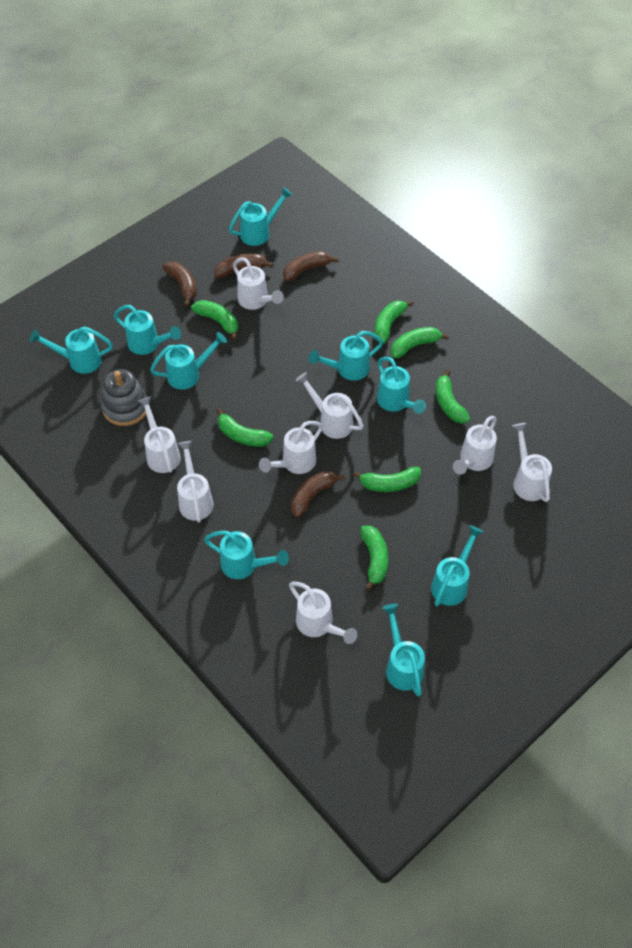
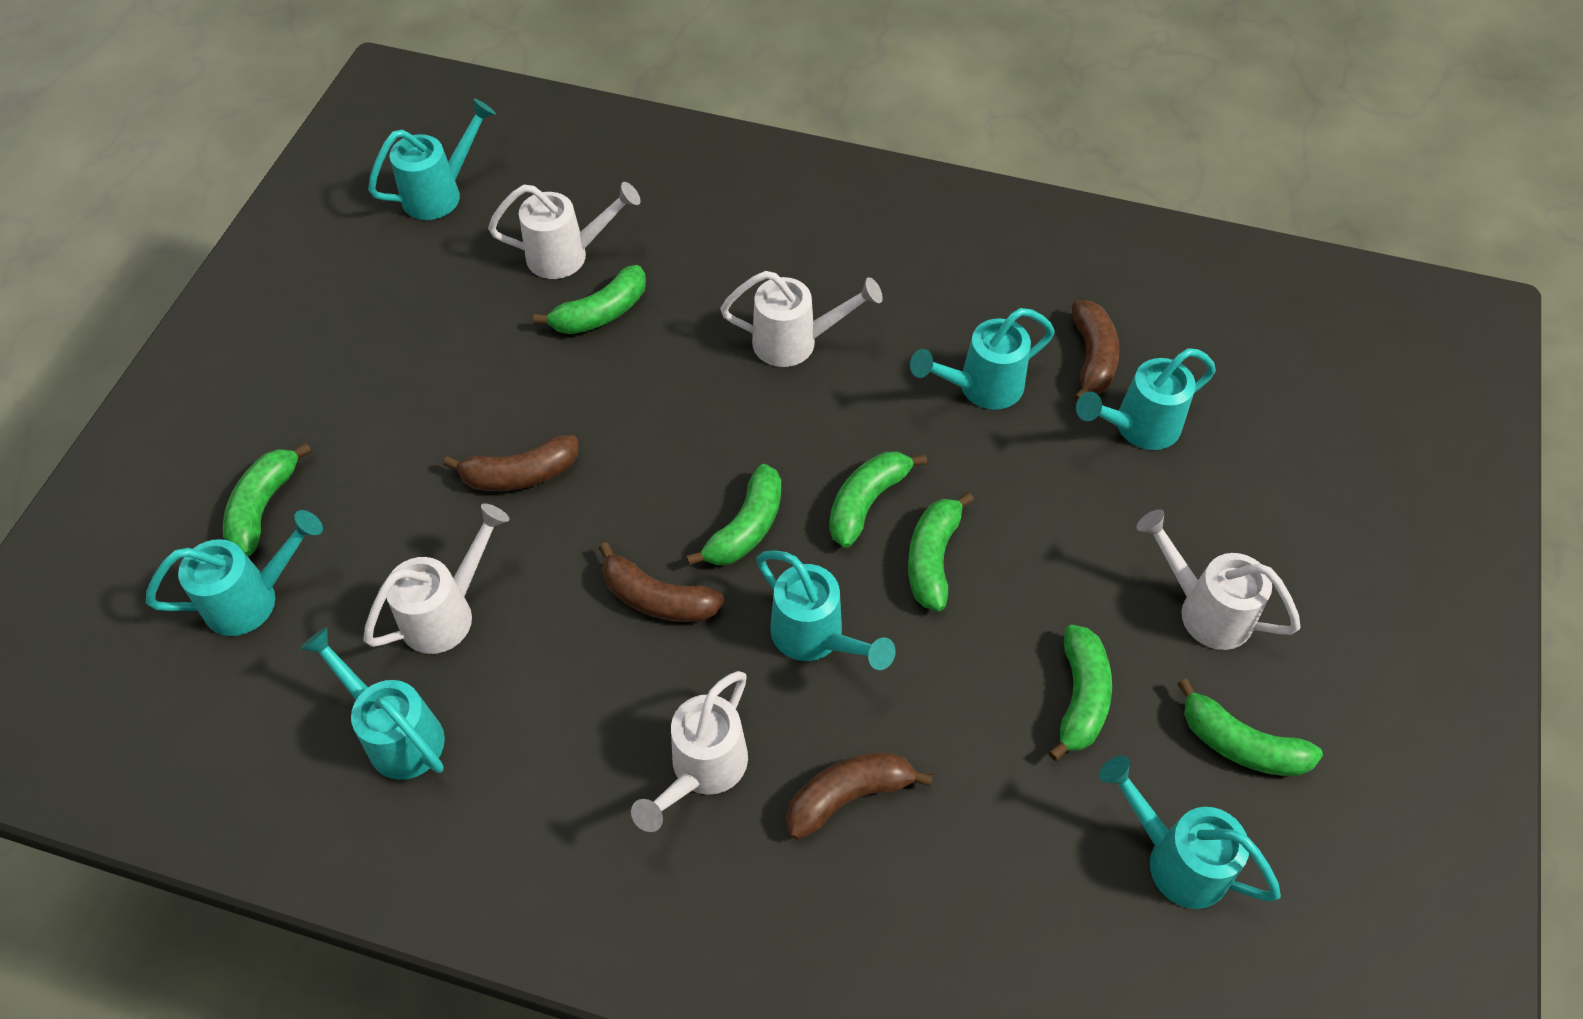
grey stacking toy: [101,369,147,426] = 1 -> none = 0
turquoise watering can: [30,327,113,374] [114,305,181,355] [150,332,227,390] [204,531,289,579] [229,187,292,246] [309,331,383,380] [377,357,426,414] [382,604,425,697] [431,525,484,607] = 9 -> [146,510,323,636] [300,627,445,780] [368,98,496,220] [756,551,896,670] [910,308,1055,410] [1076,348,1216,450] [1099,756,1281,909] = 7
white watering can: [138,397,181,473] [177,441,214,523] [233,257,284,310] [259,421,323,474] [289,582,357,644] [295,372,364,439] [453,416,497,475] [512,423,552,502] = 8 -> [363,503,509,654] [488,182,640,279] [631,671,748,832] [720,271,883,367] [1136,509,1301,650] = 5

